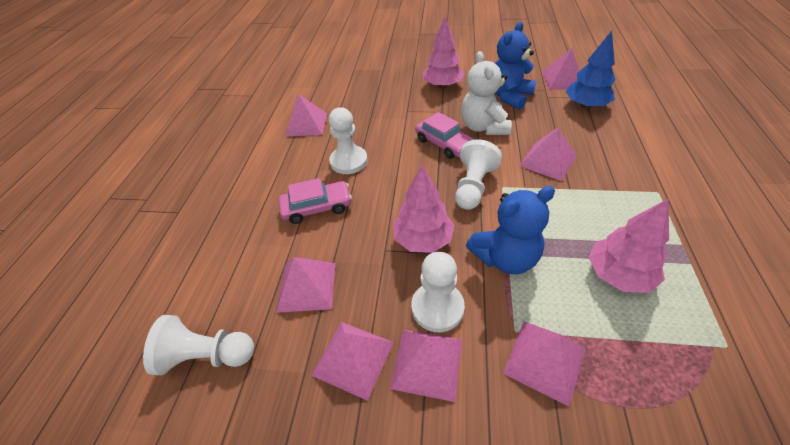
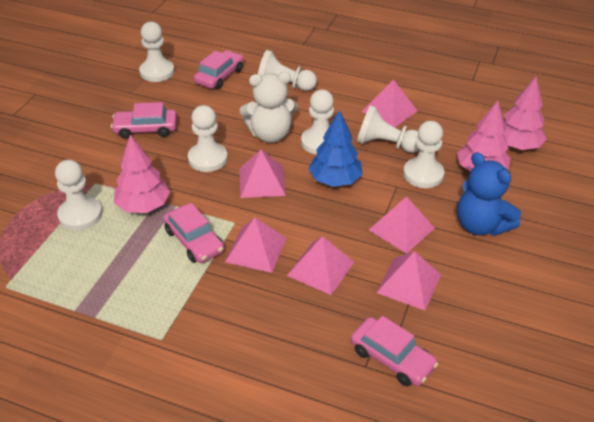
blue teddy bear: [466,186,555,274] [495,22,536,110] = 2 -> [457,152,521,236] = 1
pink car: [279,178,352,224] [415,112,474,159] = 2 -> [111,102,177,139] [163,203,224,263] [194,50,244,89] [351,316,438,386] = 4
pink pyramid: [276,257,335,313] [285,94,327,137] [311,322,394,401] [390,330,462,402] [503,322,586,406] [519,127,577,181] [542,48,580,90] = 7 -> [225,217,286,273] [239,150,286,198] [287,236,354,295] [362,80,417,127] [369,197,434,254] [376,251,441,310] = 6
white pawn: [143,315,254,375] [329,107,368,174] [411,252,465,332] [455,139,502,210] = 4 -> [55,160,102,230] [139,22,175,82] [188,105,228,172] [258,50,317,91] [301,90,334,155] [357,105,420,153] [403,121,445,188] = 7

